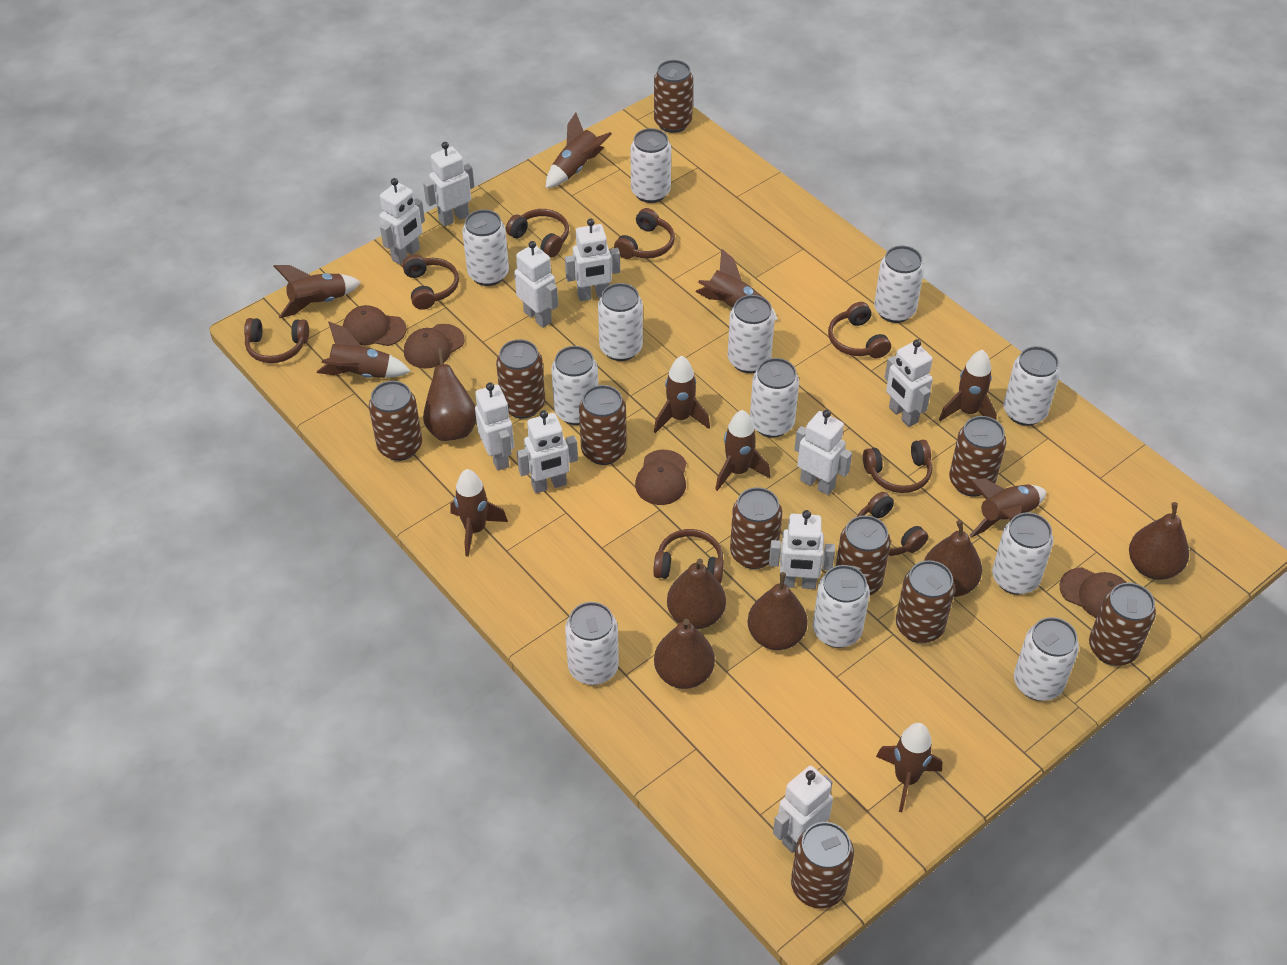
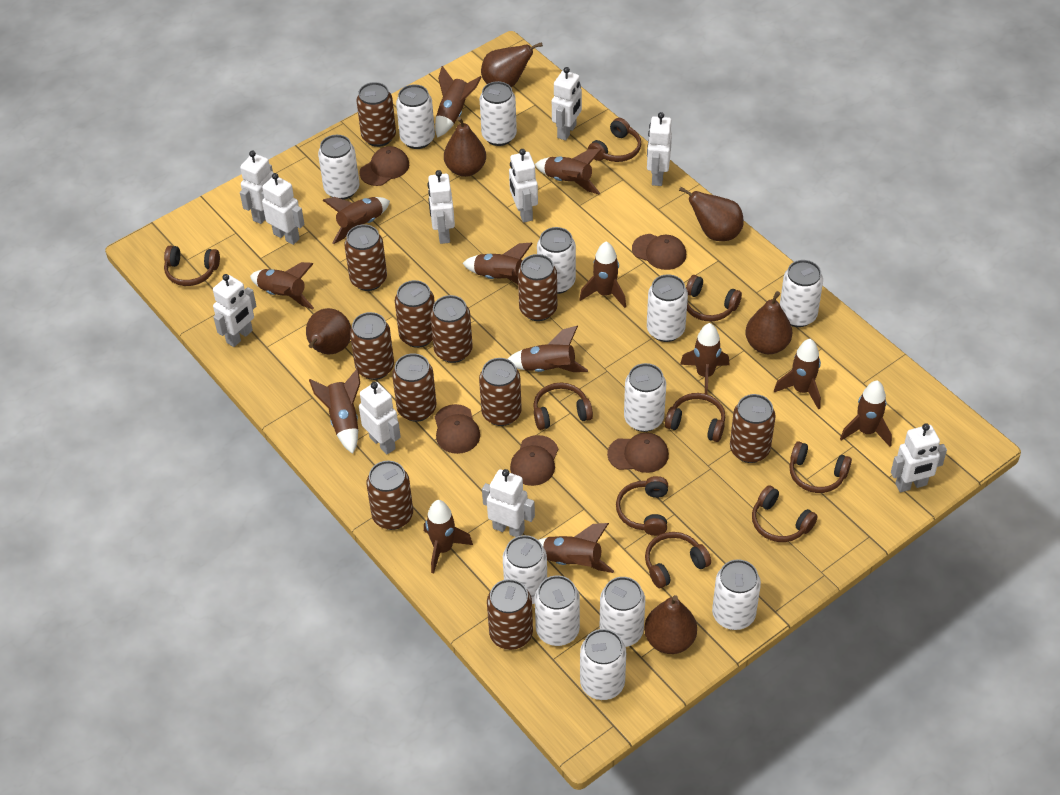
brown can: [369,381,422,461] [496,339,545,419] [579,385,627,465] [654,60,693,133] [730,487,782,569] [791,822,854,909] [836,515,891,595] [896,560,955,643] [949,416,1006,497] [1089,583,1156,666] = 10 -> [345,224,387,291] [350,312,394,380] [356,82,396,147] [366,461,413,530] [392,353,436,422] [395,280,435,348] [430,295,473,363] [479,358,522,426] [487,579,533,650] [518,254,557,321] [730,394,775,463] = 11
brown cap: [343,305,407,346] [404,324,464,369] [635,450,687,505] [1060,567,1127,618] = 4 -> [360,146,409,186] [435,404,480,454] [510,435,558,486] [607,433,669,473] [632,234,686,270] = 5
brown headphones: [244,318,309,363] [402,254,459,310] [506,209,569,257] [614,208,675,259] [653,529,724,584] [828,302,891,358] [857,492,928,556] [863,439,932,493] = 8 -> [164,246,220,286] [533,383,593,430] [588,118,641,162] [616,476,668,536] [645,532,711,588] [665,393,725,442] [686,275,742,321] [752,485,818,542] [789,441,852,493] = 9
brown rocket: [274,265,361,318] [317,321,411,378] [450,469,508,557] [546,112,612,188] [654,356,710,433] [695,249,778,321] [715,410,771,491] [876,723,942,812] [939,349,997,421] [969,478,1046,537] = 10 -> [250,262,314,310] [309,368,360,454] [323,197,390,244] [424,500,473,574] [435,66,482,138] [463,242,533,284] [508,326,588,372] [535,149,602,194] [539,523,614,573] [579,241,626,308] [680,323,730,394] [774,339,821,410] [840,380,892,447] = 13

